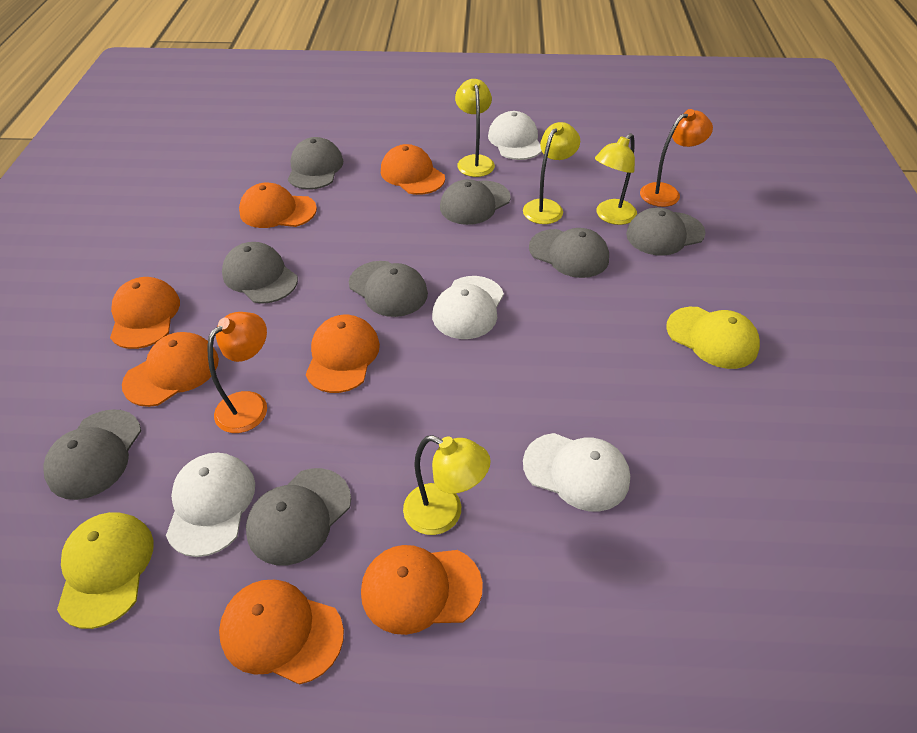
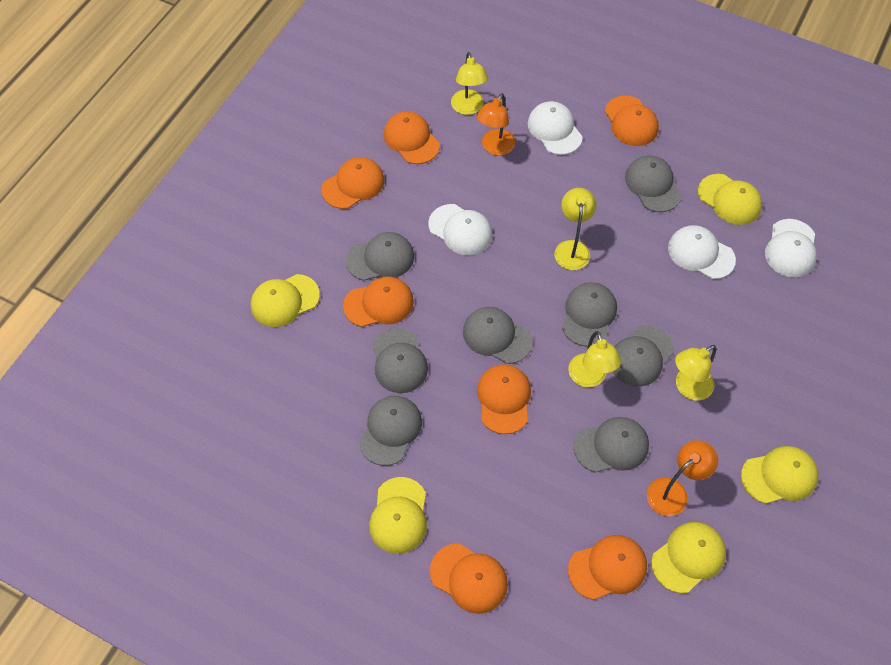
yellow cap: [57,512,154,629] [666,307,760,369] = 2 -> [251,274,320,327] [369,477,427,554] [651,522,726,593] [698,174,762,225] [741,446,818,504] = 5

